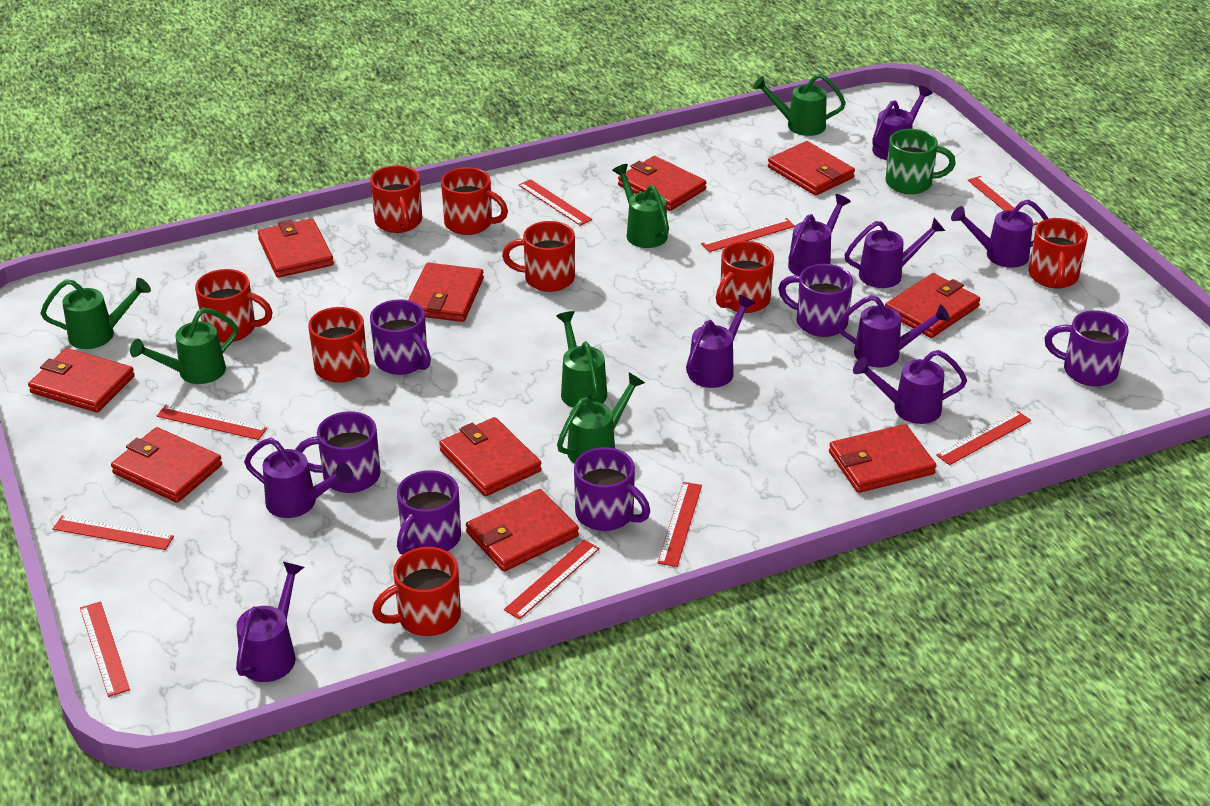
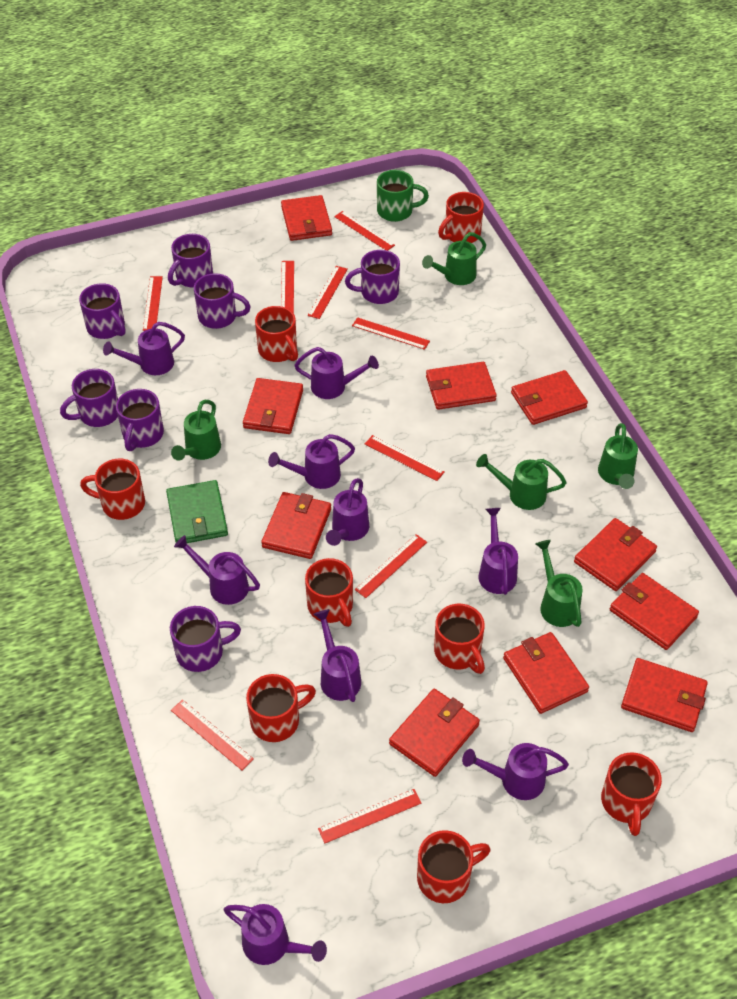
green wallet: none = 0 -> [166,480,228,543] = 1
green watering can: [40,278,151,349] [130,308,238,384] [556,311,607,408] [557,373,645,464] [612,164,669,248] [753,74,846,136] = 6 -> [171,400,221,461] [422,232,486,285] [476,454,567,510] [535,540,583,627] [598,423,638,489] = 5
purple mug: [295,411,381,493] [370,299,431,375] [397,470,461,555] [574,447,650,531] [778,264,853,337] [1044,310,1129,386] = 6 -> [60,369,118,427] [79,283,126,339] [116,389,164,451] [168,234,213,288] [170,606,241,672] [194,273,251,329] [345,250,400,304] = 7

